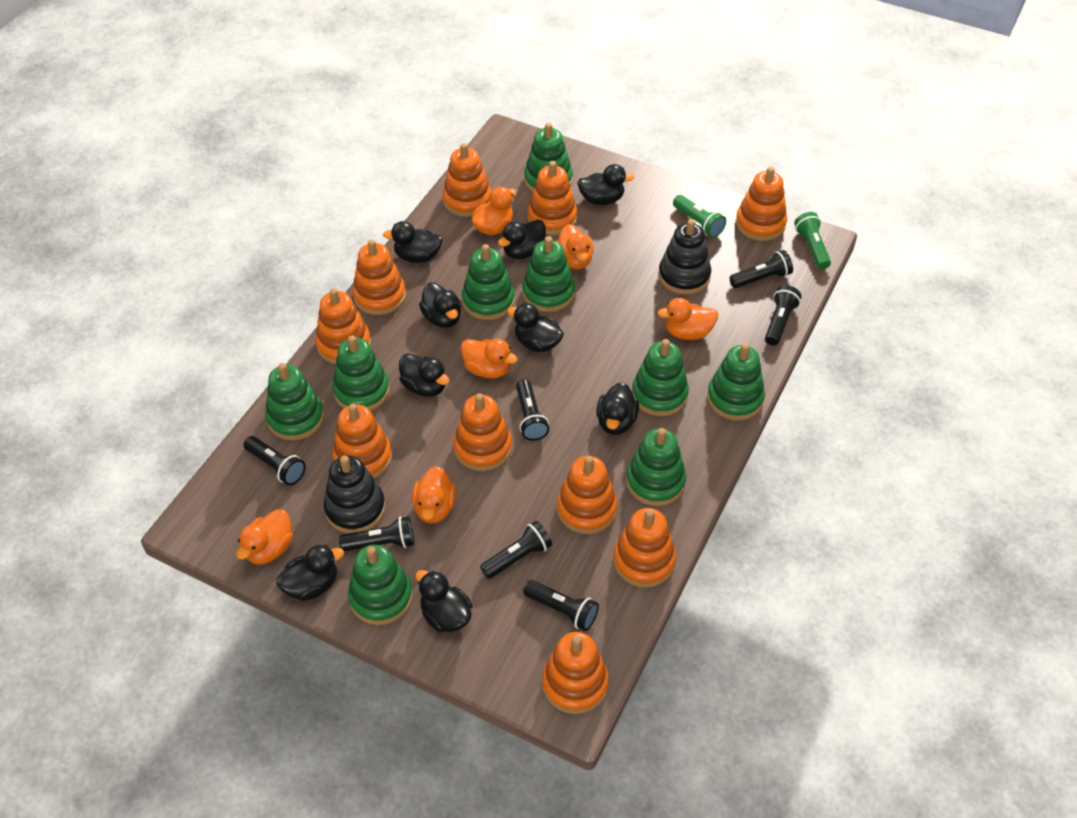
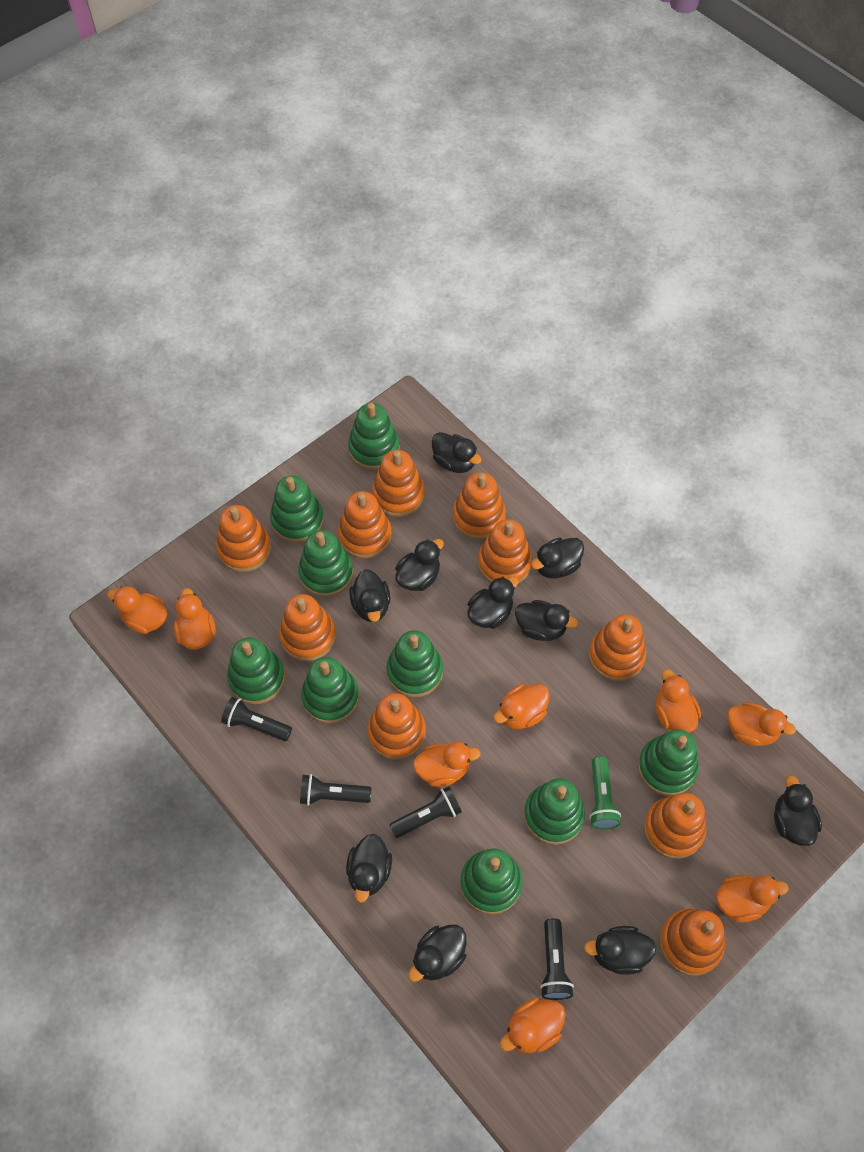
black duck: [276,545,344,601] [383,221,443,263] [399,353,449,397] [415,570,473,632] [419,282,461,328] [498,220,546,259] [507,303,564,352] [577,164,634,205] [596,382,639,435] = 9 -> [346,834,392,903] [349,569,390,622] [395,539,444,591] [408,924,467,982] [432,432,482,473] [467,577,519,629] [515,600,578,641] [531,538,584,579] [584,926,657,975] [774,775,822,846] = 10
black flashlight: [243,436,306,485] [339,516,414,551] [480,521,552,579] [516,379,549,441] [523,580,599,631] [730,250,793,288] [765,285,802,346] = 7 -> [221,697,292,741] [300,774,371,806] [390,786,462,838] [540,918,574,1000] = 4
black stacking toy: [324,456,385,534] [658,219,711,295] = 2 -> none = 0
green flashlight: [673,195,726,238] [794,212,831,269] = 2 -> [589,756,621,830] = 1
orange duck: [236,509,293,565] [412,466,456,524] [461,339,517,379] [472,187,517,235] [556,224,594,269] [657,298,718,340] = 6 -> [107,586,167,634] [174,588,216,650] [413,742,481,787] [493,684,550,729] [500,997,565,1053] [656,669,701,733] [716,875,788,923] [727,702,796,746] = 8

